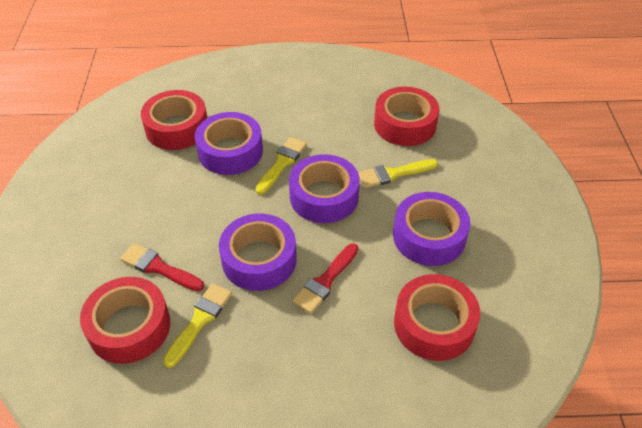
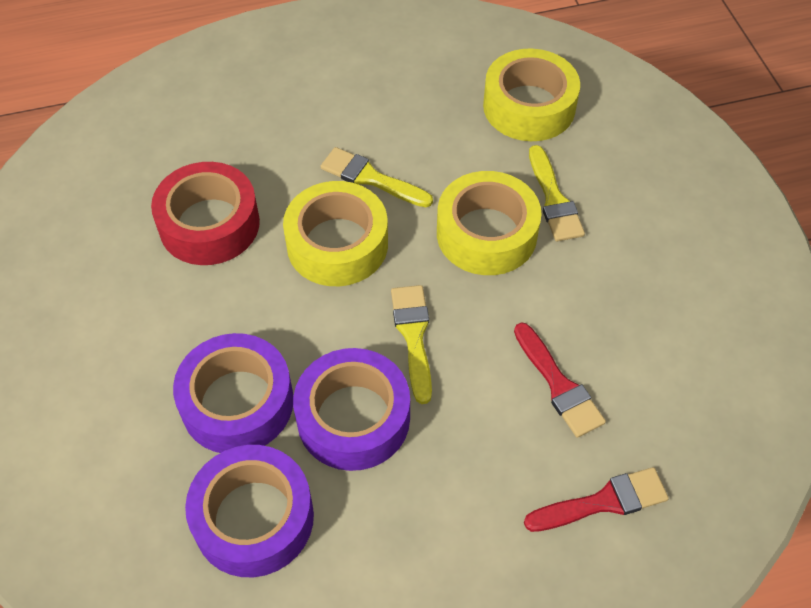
purple tape: [195,112,263,175] [219,214,297,291] [289,154,360,223] [393,192,470,266] = 4 -> [173,333,293,453] [185,445,314,577] [293,348,410,471] = 3
red tape: [80,277,170,364] [141,90,207,150] [374,86,439,146] [394,274,480,361] = 4 -> [151,162,260,265] = 1
yellow tape: none = 0 -> [283,181,388,286] [437,171,542,275] [483,49,580,141] = 3

